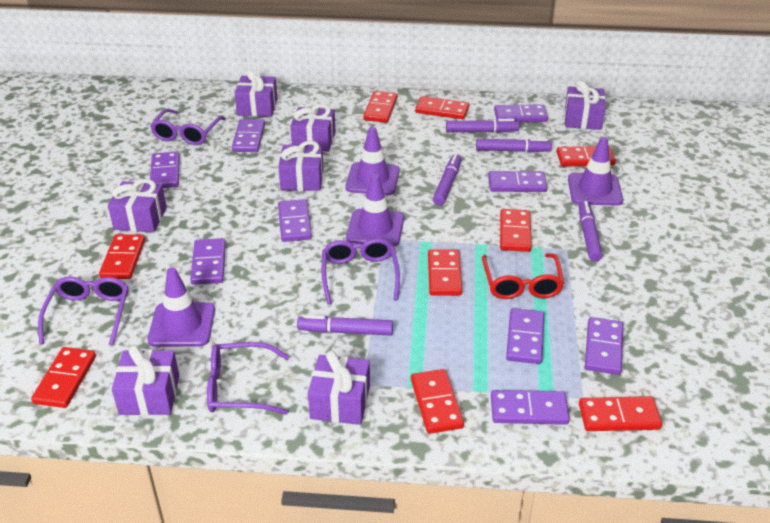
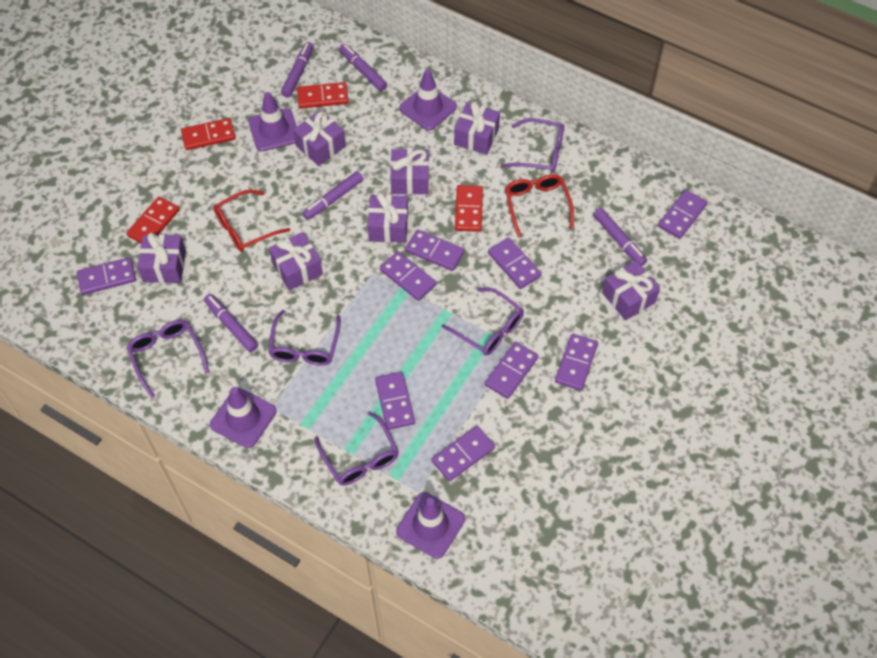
purple glasses: [38,277,129,345] [150,109,226,145] [207,342,290,415] [321,238,400,305] = 4 -> [127,320,209,398] [268,310,341,366] [315,411,399,486] [441,287,524,356] [501,118,564,173] = 5
red domino: [31,347,96,408] [99,234,145,279] [363,91,397,123] [411,369,464,434] [415,96,469,119] [428,249,462,296] [500,209,532,252] [557,146,616,166] [579,396,662,431] = 9 -> [126,196,180,243] [181,118,236,150] [297,82,349,109] [455,185,483,232] = 4
red glasses: [482,253,564,299] = 1 -> [214,190,290,252] [505,174,574,238] = 2

